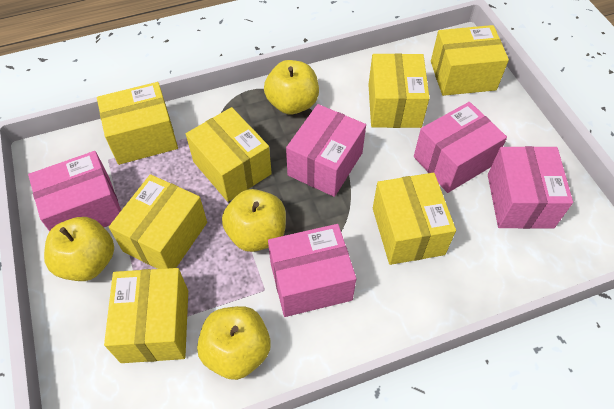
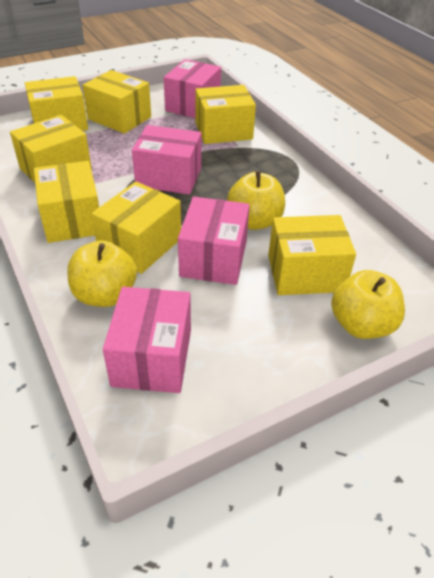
pink box: [28,151,121,232] [268,224,356,317] [286,104,366,197] [414,102,507,193] [488,146,573,229] = 5 -> [103,287,191,393] [132,125,201,195] [164,59,221,118] [178,197,250,285] = 4
yellow apple: [44,217,114,281] [197,306,271,380] [222,189,286,252] [264,60,319,114] = 4 -> [67,240,137,307] [227,171,285,230] [331,270,405,339] = 3

